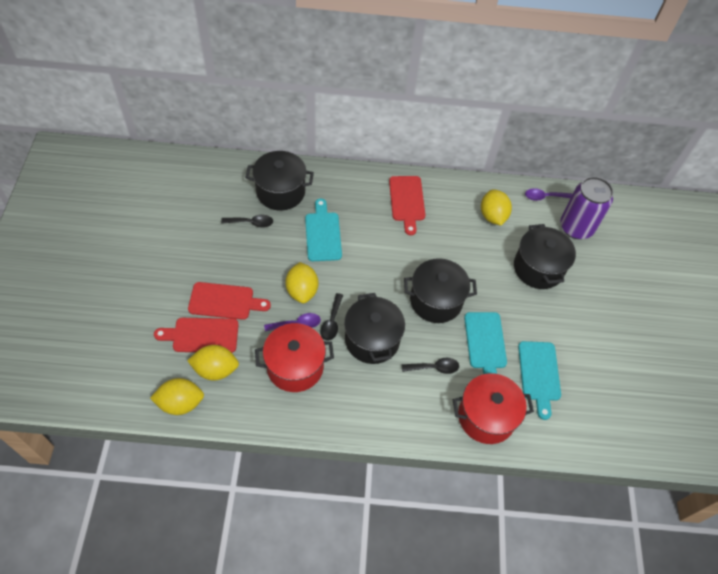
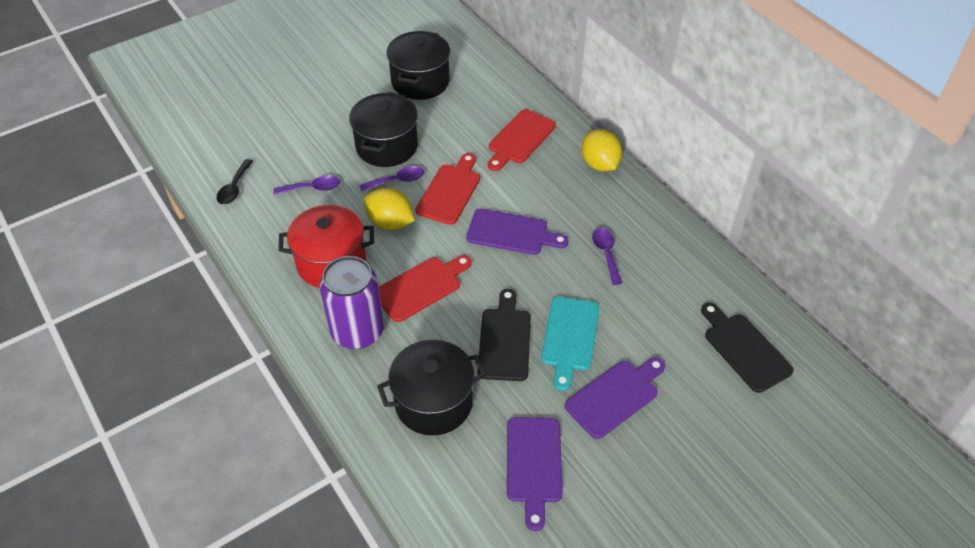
black cutting board: none = 0 -> [478,289,531,381] [701,303,794,393] = 2
black pot: [245,151,314,211] [344,293,405,364] [404,258,477,323] [514,224,576,289] = 4 -> [349,92,418,167] [377,340,486,436] [386,31,450,100] = 3
black spoon: [221,215,273,228] [320,293,343,341] [402,358,459,374] = 3 -> [216,159,253,204] = 1
purple cutting board: none = 0 -> [466,208,569,255] [507,417,563,531] [565,358,665,439] = 3
purple spoon: [264,313,321,332] [525,188,572,201] = 2 -> [273,175,340,195] [359,166,424,191] [592,228,622,285] = 3
red pot: [255,323,334,392] [453,373,534,444] = 2 -> [278,205,374,288] = 1
turquoise cutting board: [305,199,342,261] [464,312,507,374] [518,341,561,420] = 3 -> [541,296,599,391] = 1
yellow lemon: [150,378,204,415] [187,345,239,380] [285,262,318,303] [481,189,512,226] = 4 -> [364,188,415,230] [582,129,622,172] = 2

